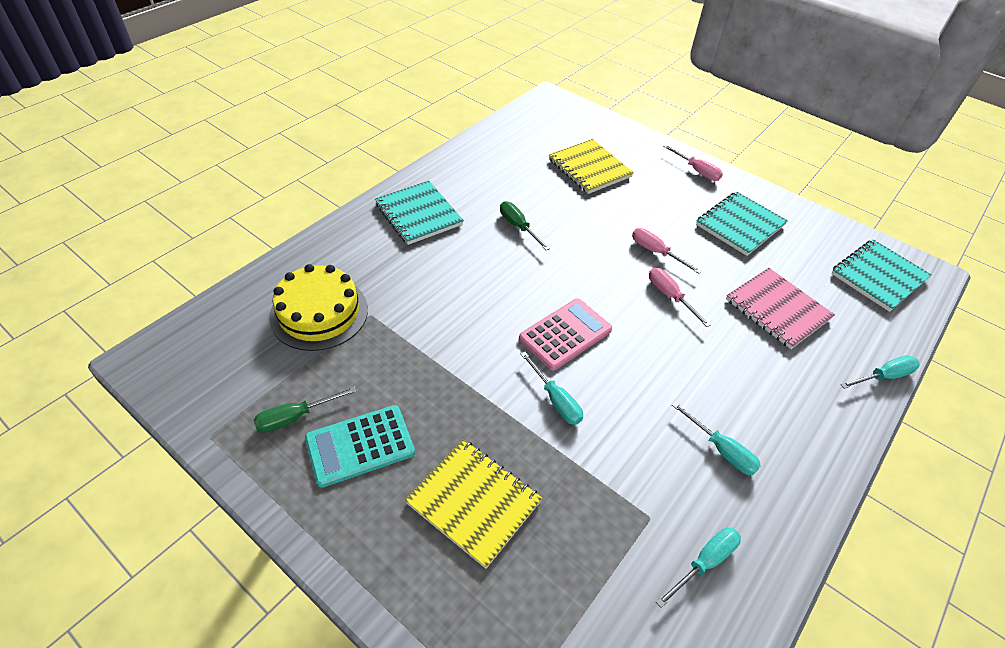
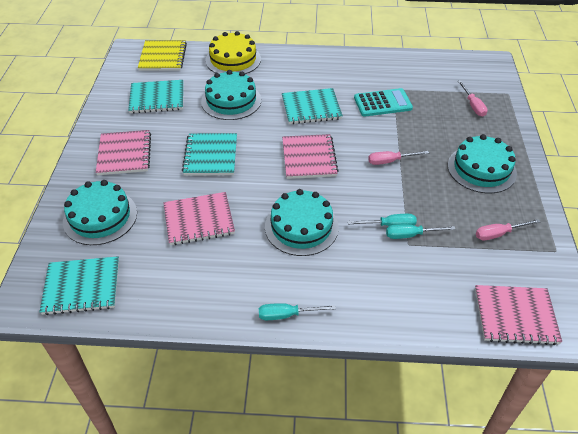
green screwdriver: [254,387,357,433] [500,201,550,250] = 2 -> none = 0
pink calculator: [519,299,612,370] = 1 -> none = 0
pink notebook: [726,268,835,349] = 1 -> [96,130,151,175] [163,192,235,245] [282,134,339,179] [475,285,562,345] = 4
turquoise cake: none = 0 -> [63,180,137,245] [201,70,261,120] [265,189,339,256] [448,134,517,194] = 4
turquoise notebook: [375,181,464,245] [696,192,788,256] [831,239,932,312] = 3 -> [39,256,119,315] [128,80,183,113] [182,133,237,176] [282,88,343,124] = 4
turquoise screwdriver: [521,352,583,425] [656,527,741,608] [672,402,761,475] [840,355,920,389] = 4 -> [259,303,336,320] [348,214,417,226] [386,224,456,239] = 3
yellow notebook: [405,439,542,569] [549,139,634,194] = 2 -> [138,40,187,71] = 1

